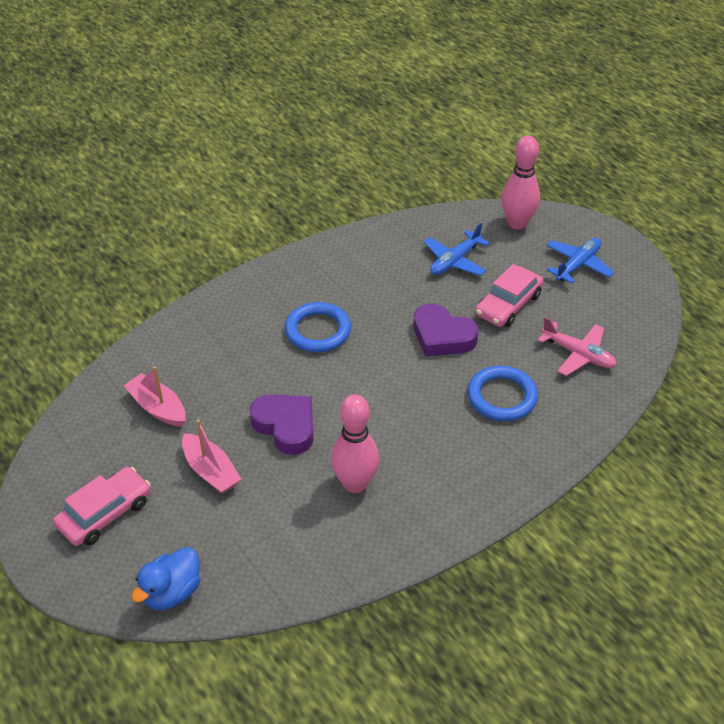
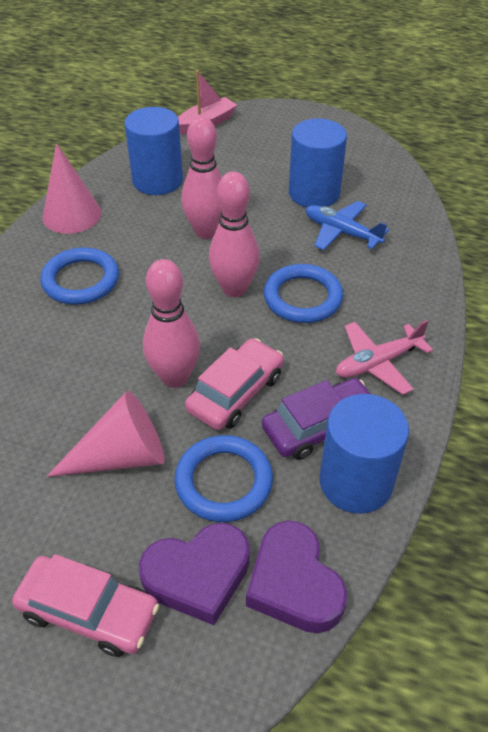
blue cylinder: none = 0 -> [125,107,183,195] [289,119,347,207] [320,394,409,514] = 3
blue duck: [131,547,200,610] = 1 -> none = 0
blue plane: [424,223,490,276] [546,238,614,284] = 2 -> [306,201,389,250] = 1
blue ring: [285,302,351,352] [467,366,538,421] = 2 -> [40,247,119,305] [174,435,273,522] [264,264,343,323] = 3
pink boat: [123,366,186,427] [182,420,241,494] = 2 -> [178,70,237,134] = 1
pink bowling pin: [331,394,379,493] [501,136,540,230] = 2 -> [143,259,200,388] [181,116,222,239] [209,171,260,297] = 3
pink cone: none = 0 -> [42,143,102,234] [46,391,165,477] = 2
purple car: none = 0 -> [262,378,370,460] = 1

